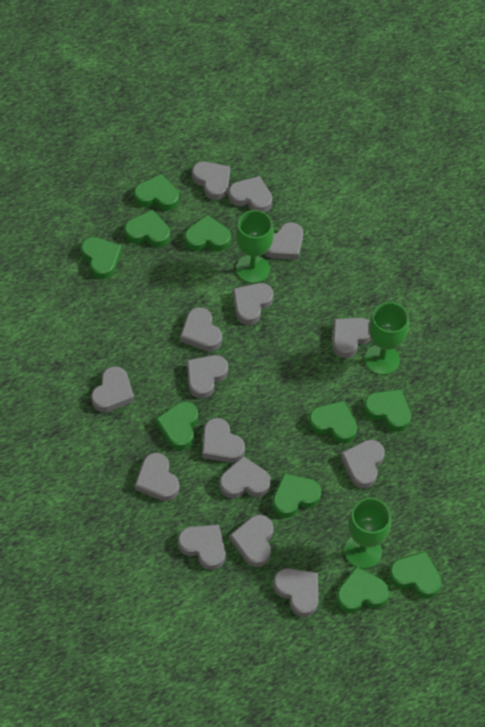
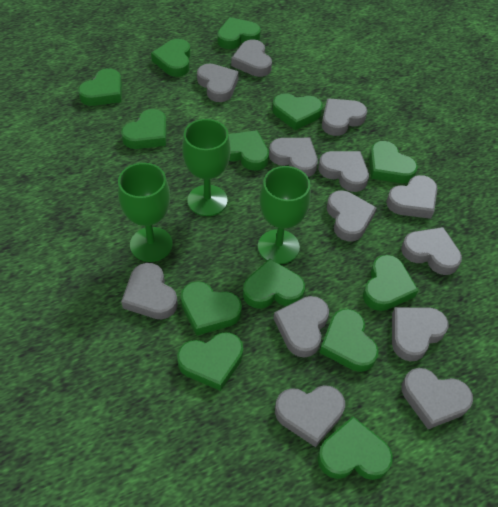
green heart: [81,237,122,279] [124,210,170,247] [134,174,179,210] [156,402,198,450] [184,215,231,251] [272,473,321,518] [309,401,357,443] [336,566,390,613] [364,389,411,431] [389,551,442,598] = 10 -> [78,68,122,106] [121,109,167,149] [151,39,191,77] [177,332,243,391] [181,281,242,336] [217,17,261,49] [229,130,269,171] [243,259,305,309] [272,93,323,130] [318,416,393,480] [319,309,379,372] [363,255,418,311] [369,141,418,183] = 13
grey heart: [91,366,135,412] [135,453,180,501] [178,524,226,570] [180,307,222,351] [187,355,228,399] [192,162,230,200] [202,418,245,463] [219,456,271,499] [228,176,273,212] [230,515,274,567] [233,283,273,325] [264,222,303,260] [273,568,319,617] [332,318,371,358] [340,440,385,488] = 15 -> [121,263,178,319] [197,64,239,102] [231,39,272,77] [269,138,318,177] [273,296,329,358] [275,385,345,447] [318,151,369,192] [322,98,367,136] [327,190,377,241] [386,175,438,219] [392,307,449,361] [401,227,462,275] [402,368,473,429] = 13

